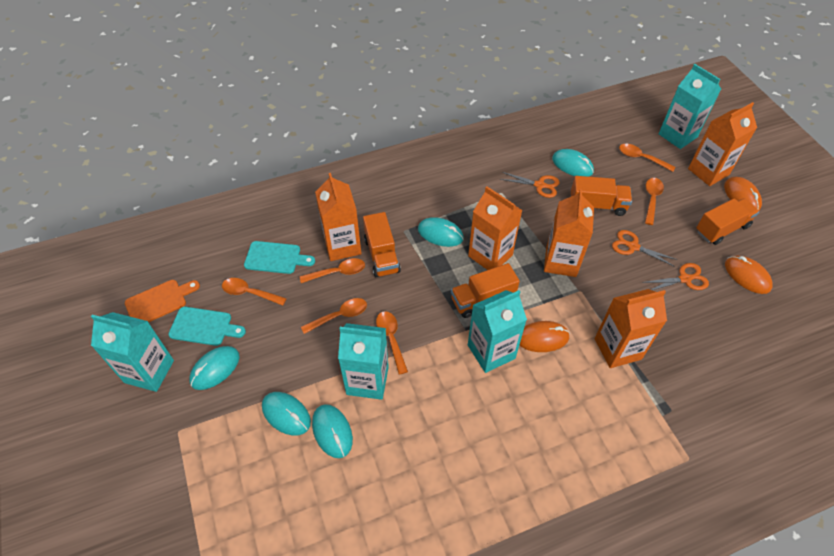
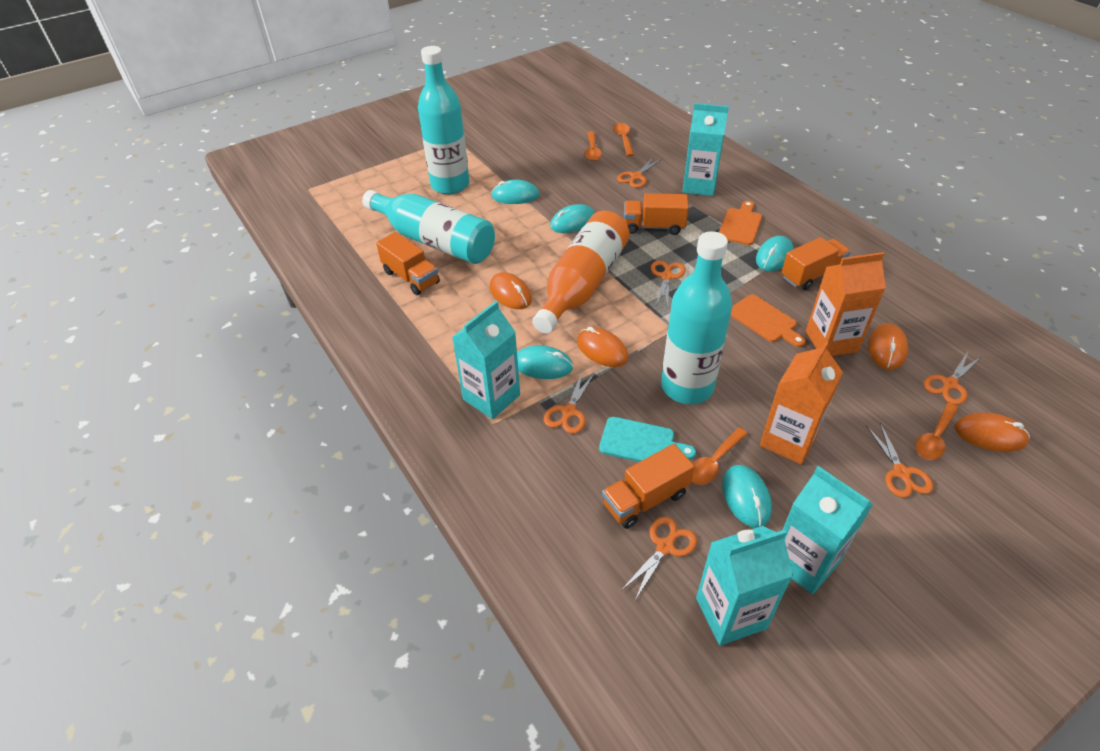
orange bottle: none = 0 -> [532,211,630,334] = 1
orange carton: [315,173,362,261] [468,186,522,270] [544,189,594,277] [595,289,667,368] [688,102,757,186] = 5 -> [760,341,843,465] [806,252,886,356] = 2
orange cutting board: [125,280,200,322] = 1 -> [719,201,762,245] [730,294,806,347] = 2
orange mouse: [520,321,570,352] [724,177,762,211] [725,256,773,294] = 3 -> [489,272,532,309] [577,327,629,367] [868,323,908,370] [954,413,1030,452] = 4
orange scissors: [500,172,560,198] [612,230,678,267] [642,263,709,290] = 3 -> [544,372,595,434] [617,157,662,188] [622,517,697,600] [651,260,686,309] [866,423,934,498] [923,352,981,405] = 6
orange spoon: [222,278,287,306] [300,258,365,283] [301,298,367,334] [376,311,408,375] [619,144,675,172] [645,178,664,225] = 6 -> [585,131,602,161] [613,123,634,157] [691,428,748,485] [915,403,959,460] = 4
turquoise bottle: none = 0 -> [362,190,495,264] [418,46,470,194] [661,231,732,404] = 3
turquoise cutting board: [168,307,246,346] [244,241,315,274] = 2 -> [599,417,696,462] = 1

